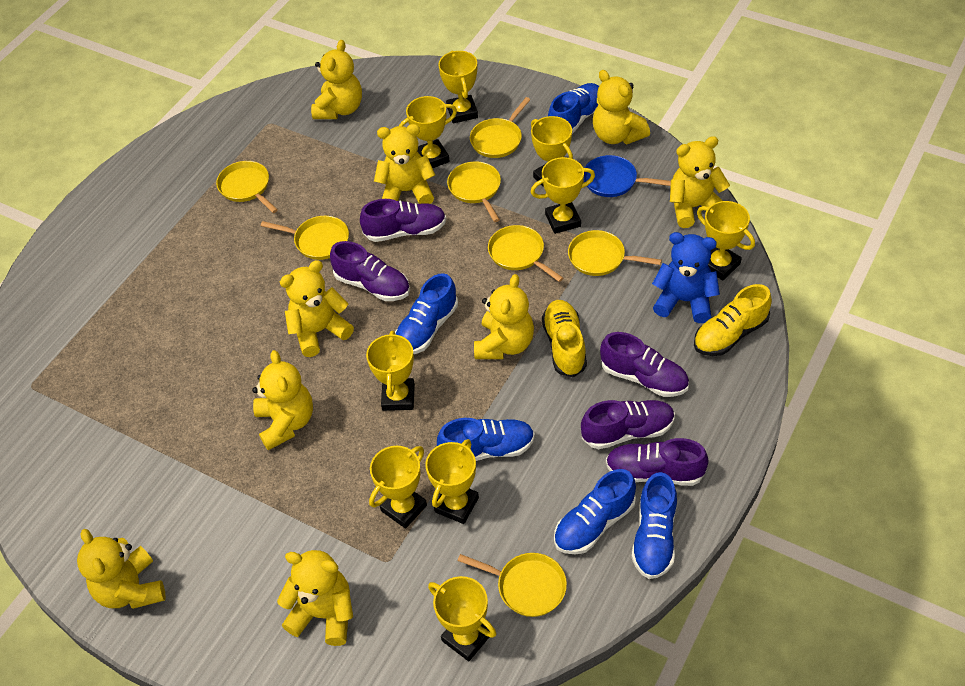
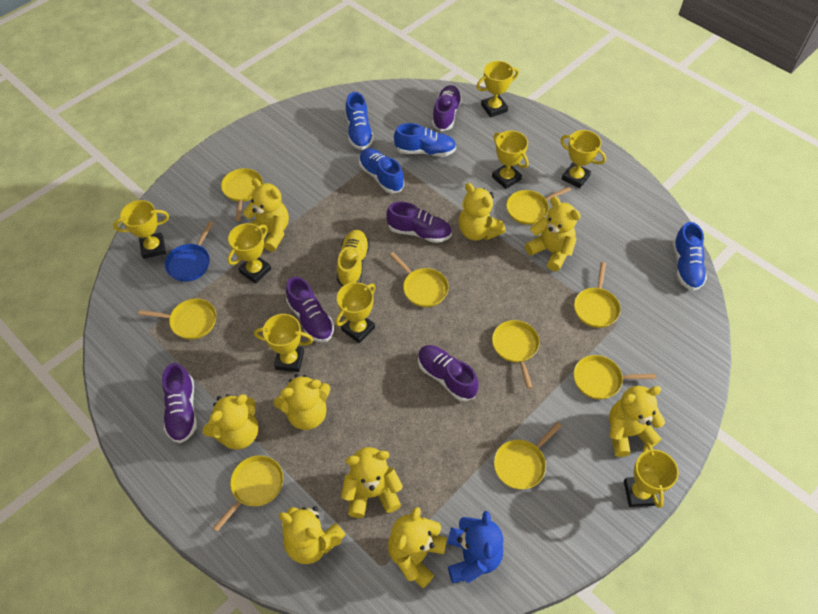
blue shoe: [395,273,458,354] [437,418,535,461] [548,83,599,134] [554,469,636,555] [631,472,677,579] = 5 -> [345,92,374,150] [359,148,404,193] [394,123,456,157] [673,222,707,291] = 4
yellow pan: [216,161,278,213] [261,216,349,260] [447,161,501,222] [458,553,567,617] [470,97,531,158] [488,225,563,282] [568,230,662,276] = 7 -> [138,299,216,340] [213,455,283,532] [221,168,263,221] [389,252,449,307] [492,320,540,389] [494,422,562,489] [506,187,571,225] [573,355,656,400] [574,262,621,328] = 9
yellow shoe: [542,300,587,377] [694,284,772,356] = 2 -> [337,230,370,286] = 1
yellow trophy: [366,331,415,411] [369,446,427,529] [399,96,457,168] [425,439,479,524] [428,576,496,661] [438,50,478,123] [531,116,573,187] [531,157,595,234] [697,201,755,280] = 9 -> [113,200,169,259] [227,223,271,284] [254,314,313,372] [336,282,376,343] [476,61,519,118] [492,130,529,189] [560,130,606,189] [624,443,679,508] = 8

